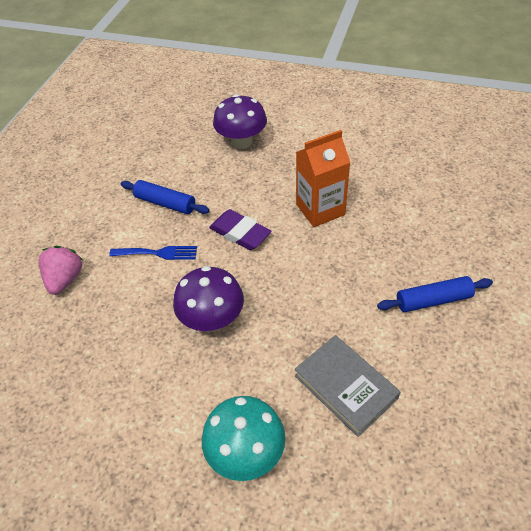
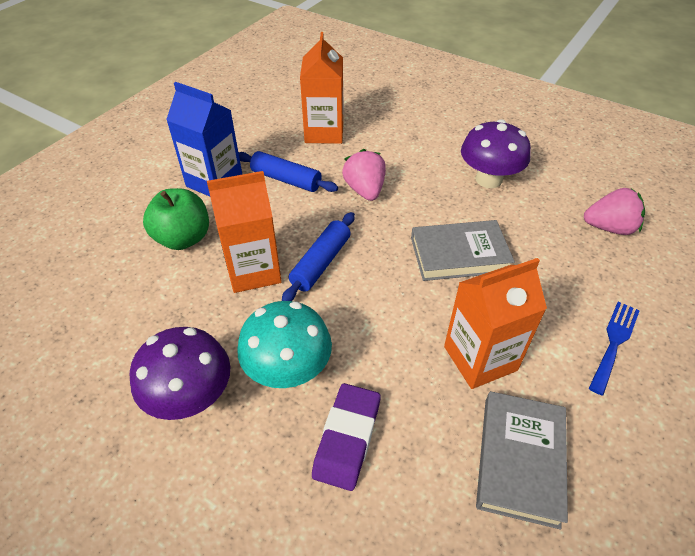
blue carton: none = 0 -> [166,82,242,196] = 1
green apple: none = 0 -> [143,188,209,250] = 1
grey book: [295,335,400,437] = 1 -> [411,220,515,281] [476,391,568,529] = 2
orange carton: [296,130,351,227] = 1 -> [207,171,282,293] [300,32,343,144] [444,258,547,389] = 3
pink strawberry: [39,246,83,295] = 1 -> [342,149,386,201] [584,188,645,235] = 2

